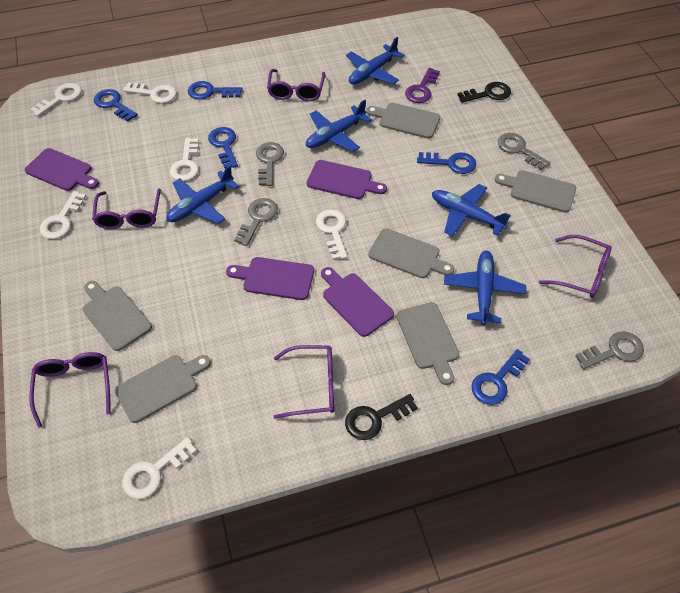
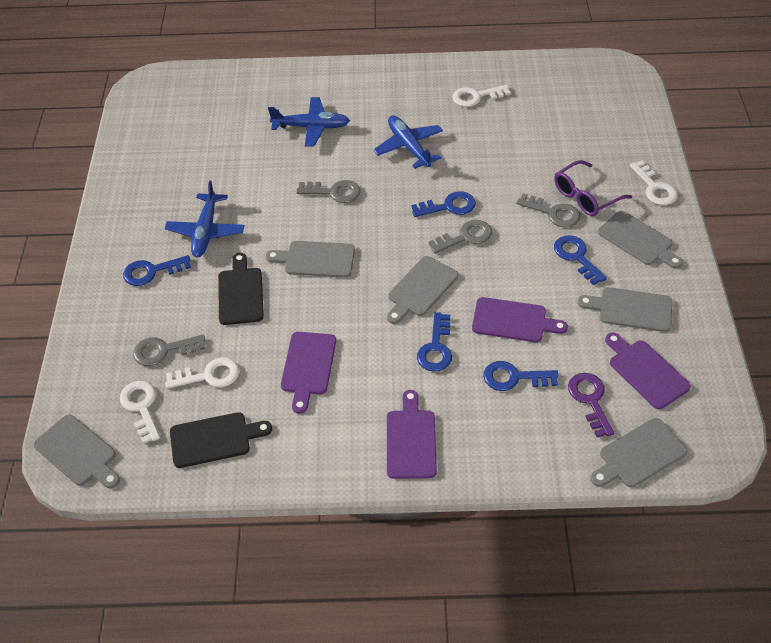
black cutting board: none = 0 -> [170,412,272,468] [218,253,264,325] = 2
black key: [345,394,418,440] [458,82,511,103] = 2 -> none = 0
blue plane: [166,166,240,224] [306,100,372,152] [346,37,405,85] [432,184,511,236] [444,250,526,325] = 5 -> [165,180,245,257] [268,97,350,147] [373,115,443,169] = 3
purple glasses: [29,352,111,428] [92,188,161,229] [267,69,325,101] [273,345,334,419] [539,235,612,298] = 5 -> [554,160,632,216] = 1
white key: [30,83,82,117] [40,191,86,239] [122,437,197,499] [123,82,177,103] [170,138,199,181] [316,209,347,260] = 6 -> [120,381,160,444] [165,357,239,389] [452,85,511,107] [630,160,677,205] = 4

